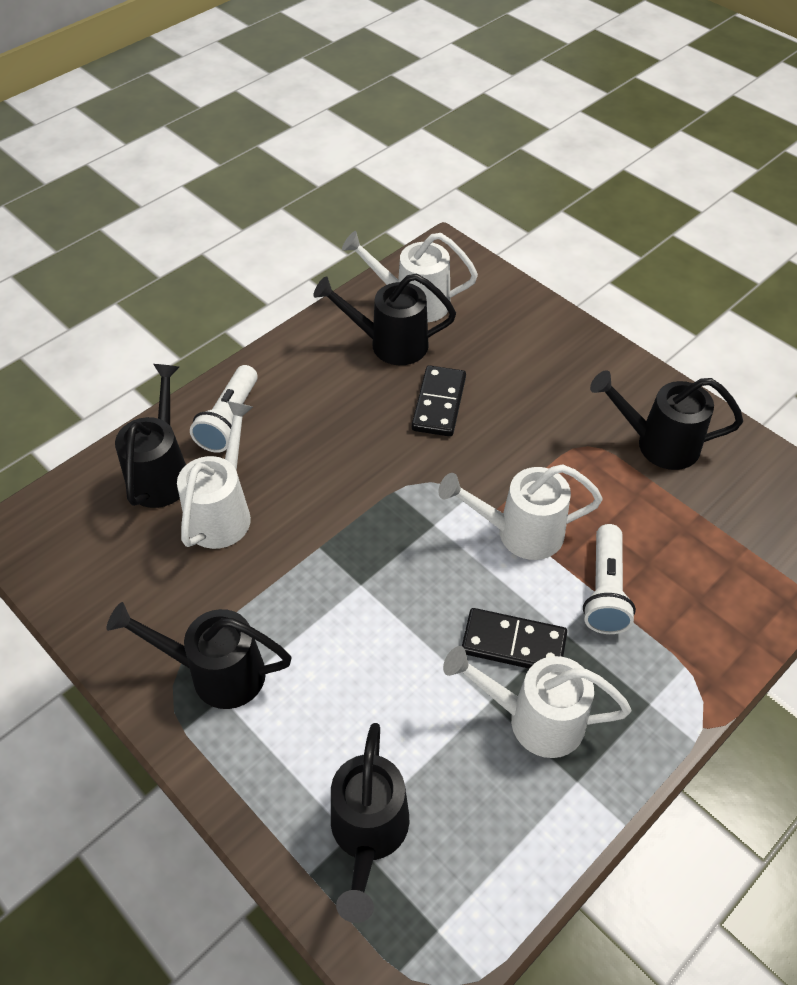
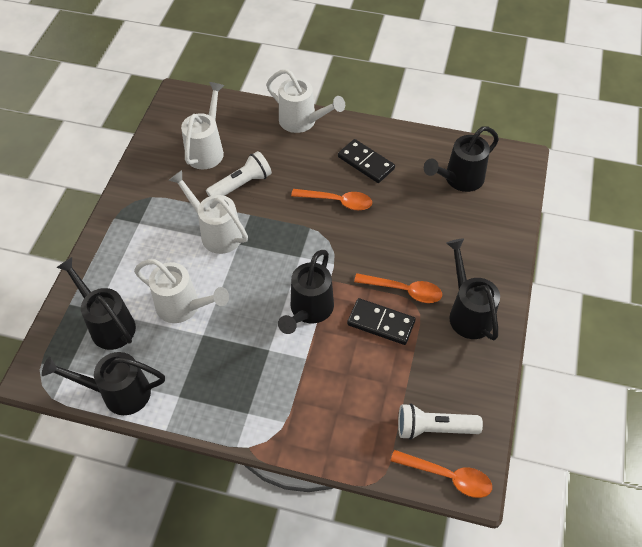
orange spoon: none = 0 -> [291,189,372,210] [354,273,442,303] [391,450,492,498] = 3

